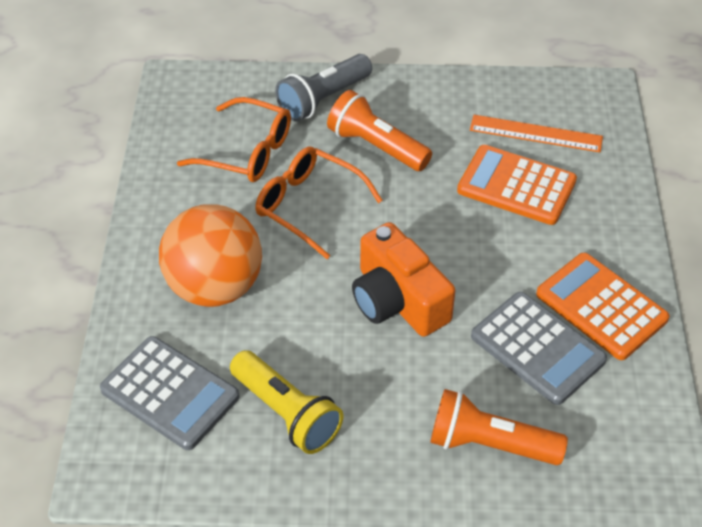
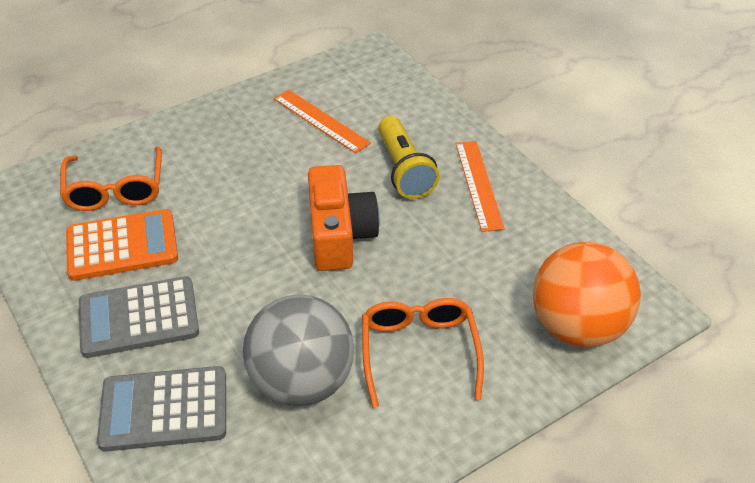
grey ball: none = 0 -> [243,294,354,406] = 1
grey flashlight: [275,54,372,122] = 1 -> none = 0
orange calculator: [457,145,577,225] [536,253,669,360] = 2 -> [66,209,178,281] = 1
orange flashlight: [327,90,432,171] [430,389,568,465] = 2 -> none = 0
orange ruler: [470,115,603,152] = 1 -> [274,90,371,154] [456,141,505,232] = 2

